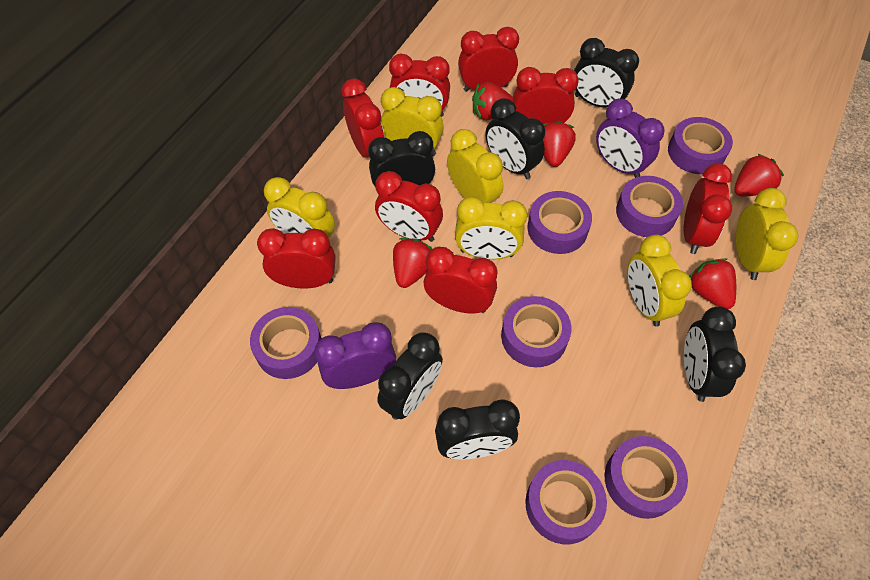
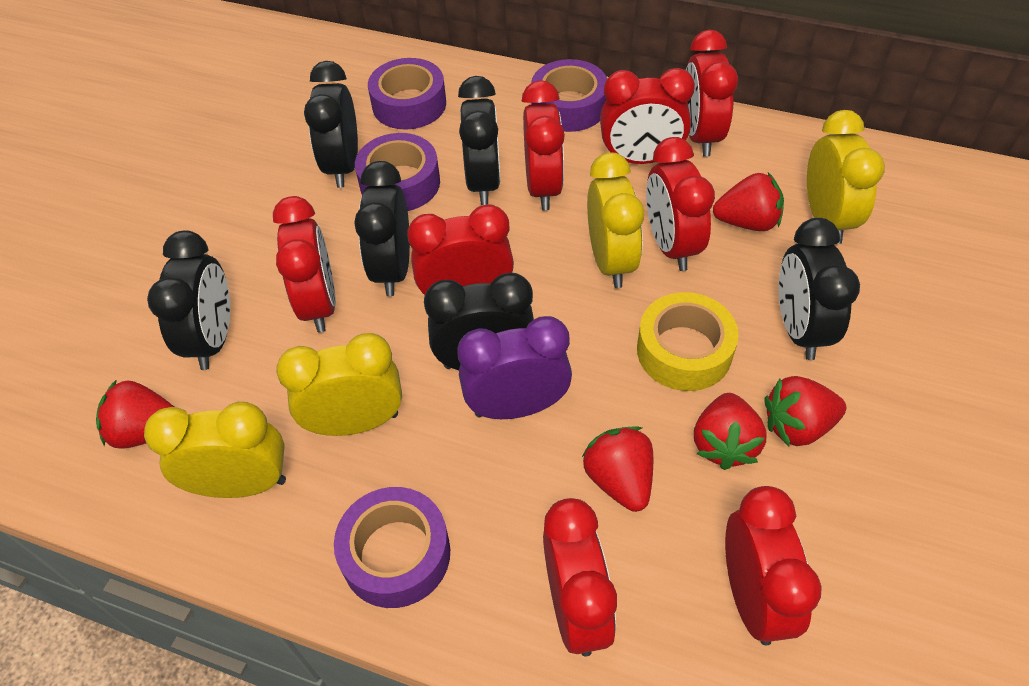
purple clock: [314,322,396,389] [596,99,665,178] = 2 -> [457,316,572,419] = 1
purple tape: [250,307,321,379] [501,296,571,367] [525,460,607,544] [527,191,592,254] [605,436,688,519] [616,176,683,237] [668,117,733,174] = 7 -> [334,487,450,608] [355,133,440,211] [368,58,446,130] [531,59,607,132] = 4
yellow clock: [264,177,335,238] [381,87,444,156] [447,129,503,203] [455,197,527,260] [627,235,692,327] [736,188,799,280] = 6 -> [144,402,286,498] [276,333,402,436] [587,153,644,288] [807,110,885,244] = 4
yellow tape: none = 0 -> [637,292,739,391] = 1

